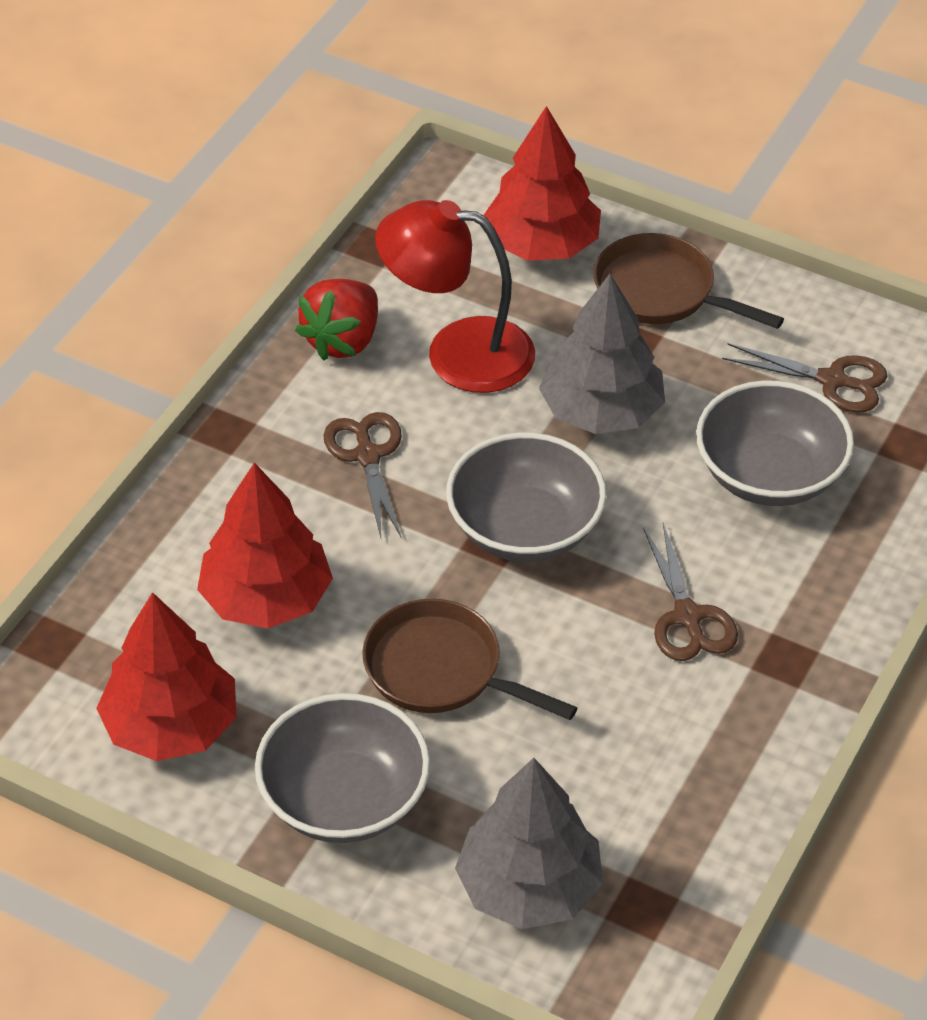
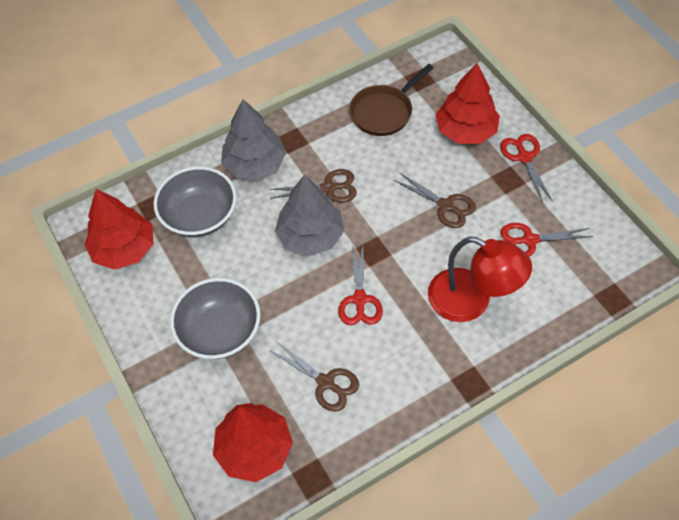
brown pan: [362,599,577,720] [593,233,784,329] = 2 -> [350,64,433,136] = 1
grey bowl: [255,693,430,843] [446,433,607,562] [696,380,854,506] = 3 -> [154,166,237,237] [170,278,260,359] = 2
red scissors: none = 0 -> [338,245,383,325] [500,134,553,203] [500,223,593,257] = 3
red strawberry: [295,279,378,361] = 1 -> none = 0

